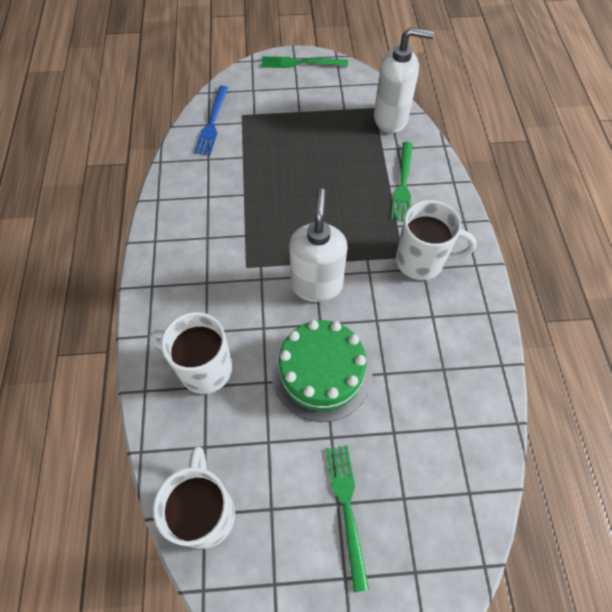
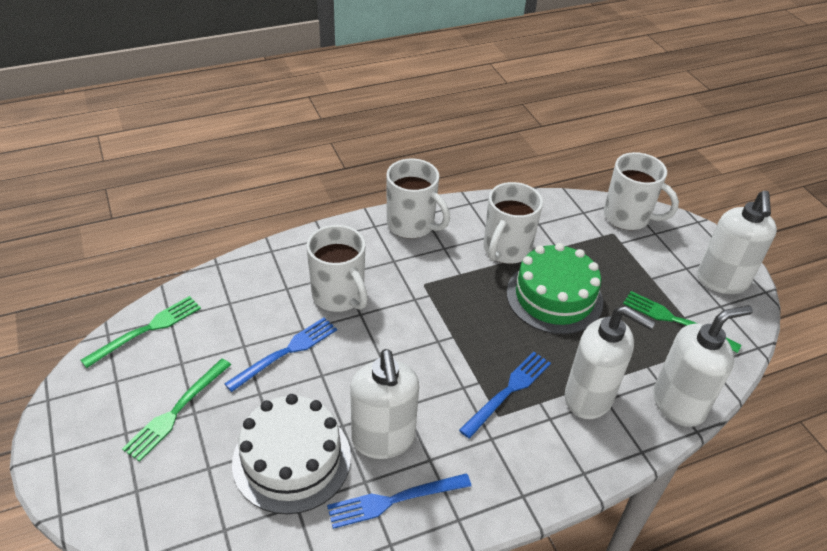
blue fork: [194,86,228,155] = 1 -> [224,317,337,392] [327,473,471,529] [459,352,551,439] = 3
white cake: none = 0 -> [232,394,351,514] = 1
white mug: [149,312,233,394] [153,447,235,549] [396,200,477,280] = 3 -> [307,225,368,312] [386,158,450,239] [483,182,543,264] [604,152,679,230] = 4
white soap dispenser: [289,188,348,302] [374,27,434,133] = 2 -> [350,349,419,459] [565,306,656,419] [653,305,753,427] [697,191,777,294] = 4

